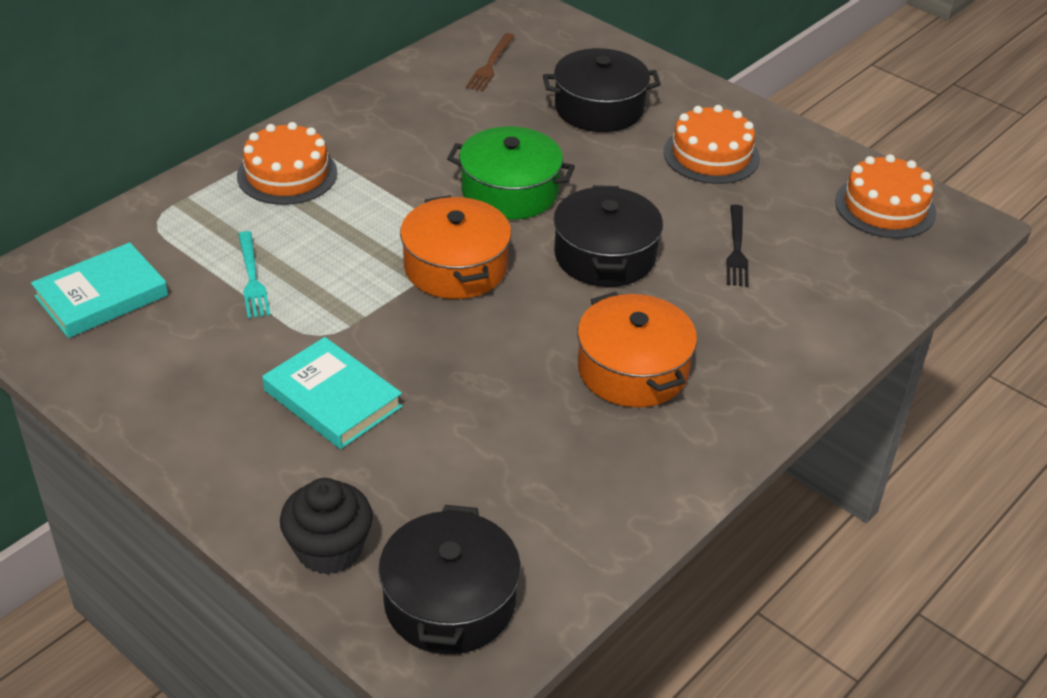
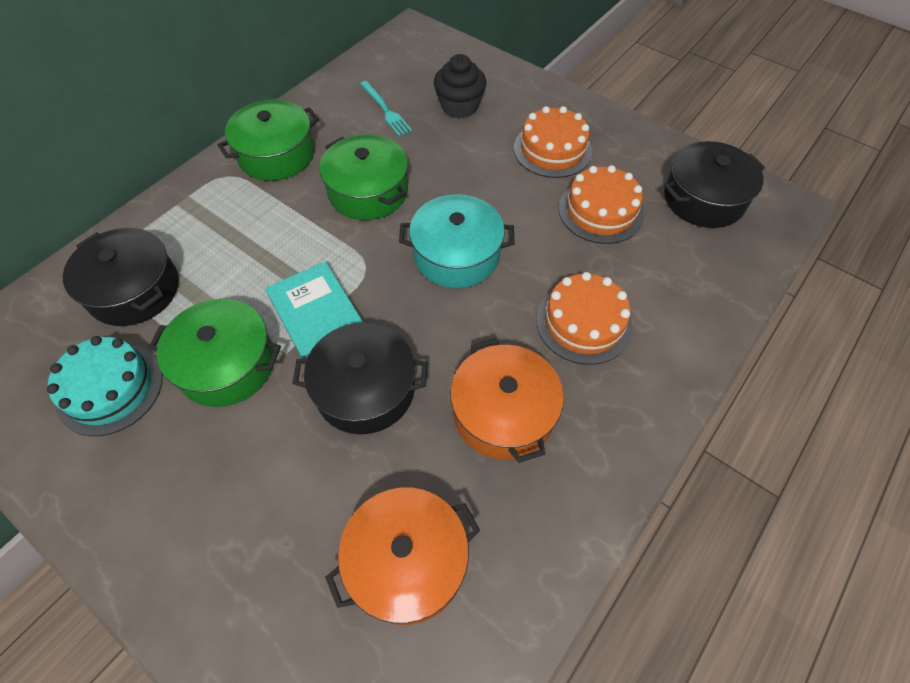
black fork: [726,204,749,287] = 1 -> none = 0
brown fork: [466,33,515,92] = 1 -> none = 0
green pot: [447,126,575,220] = 1 -> [149,299,281,407] [217,99,319,181] [319,134,408,220] = 3
turquoise book: [31,242,168,338] [262,337,402,449] = 2 -> [266,261,364,364] = 1
turquoise cake: none = 0 -> [47,336,163,436] = 1
turquoise pot: none = 0 -> [399,194,515,288] = 1

